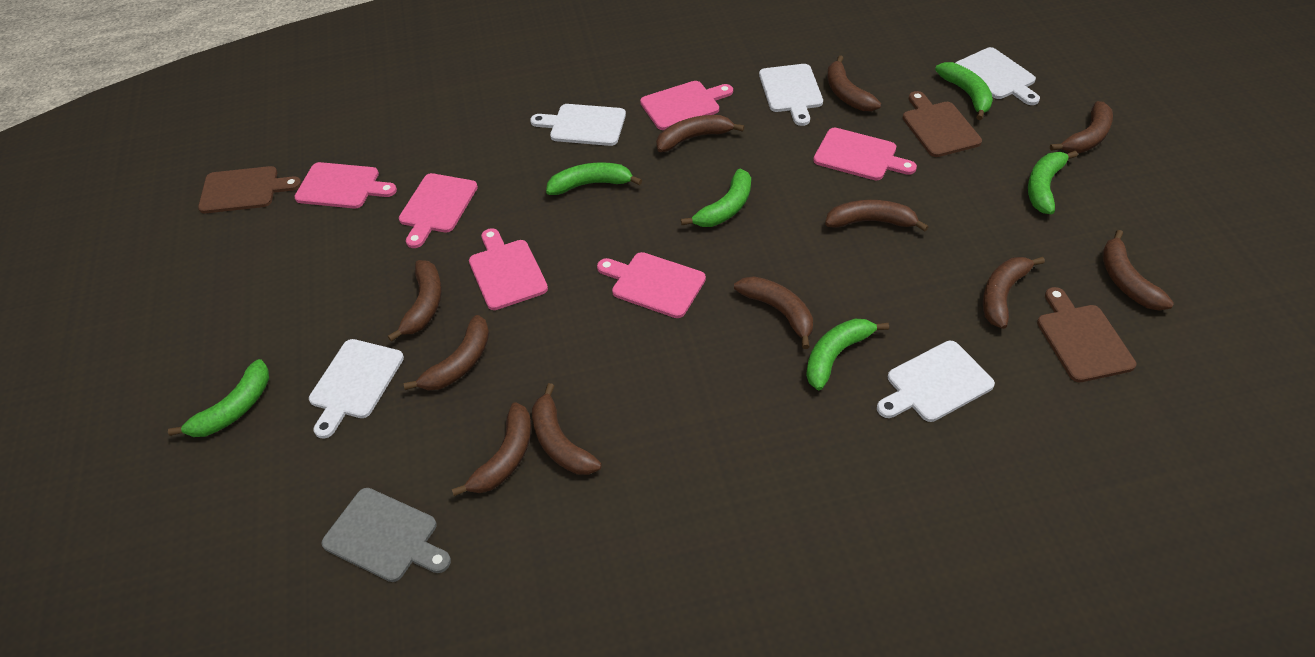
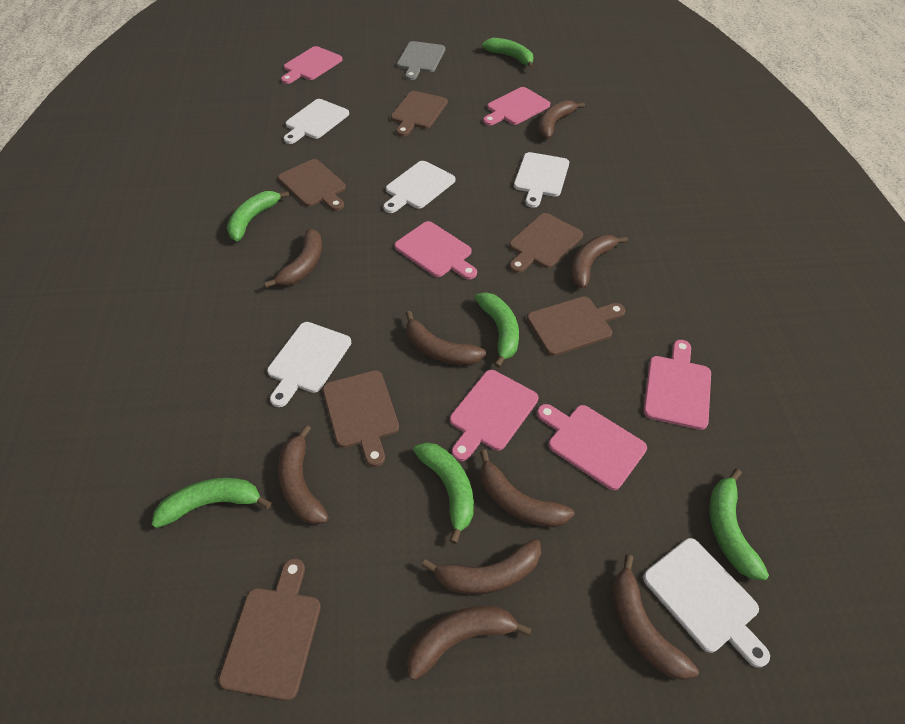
brown banana: [388,260,442,342] [403,315,489,391] [452,402,531,496] [532,383,602,475] [656,115,744,152] [734,276,813,349] [825,200,928,231] [827,55,881,111] [983,257,1045,329] [1050,101,1113,153] [1102,230,1174,311] = 11 -> [264,229,322,288] [278,425,329,525] [405,311,486,365] [407,606,532,680] [422,539,541,595] [480,450,574,527] [538,100,585,139] [571,235,628,289] [612,555,699,680] = 9
brown cutting board: [198,166,301,213] [903,91,982,157] [1037,287,1136,382] = 3 -> [219,558,321,701] [278,159,346,211] [323,370,399,467] [391,91,448,136] [509,213,583,273] [527,296,625,356] = 6

